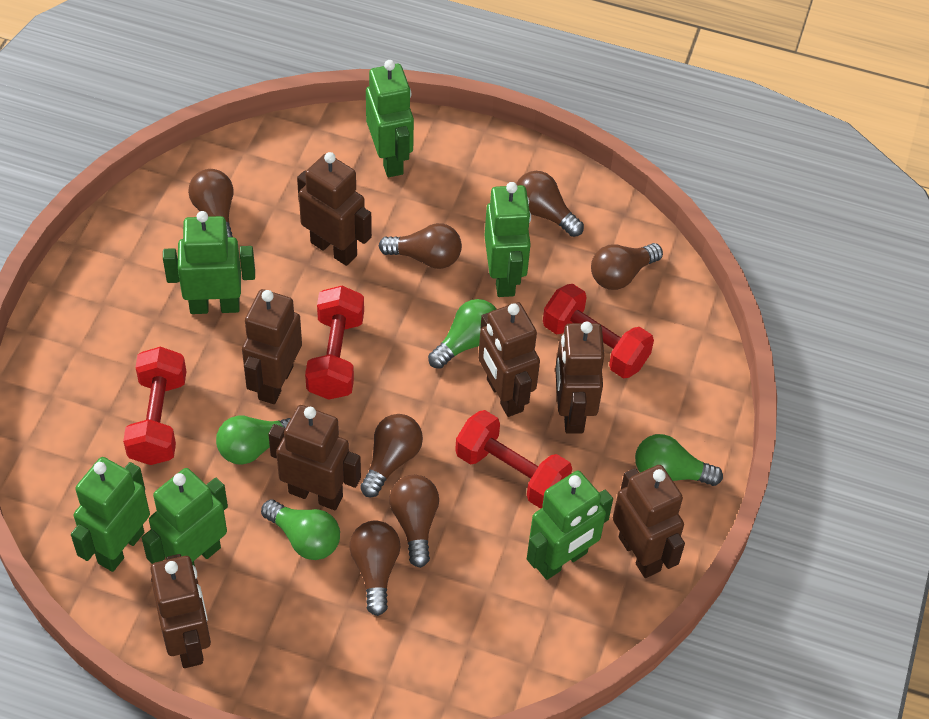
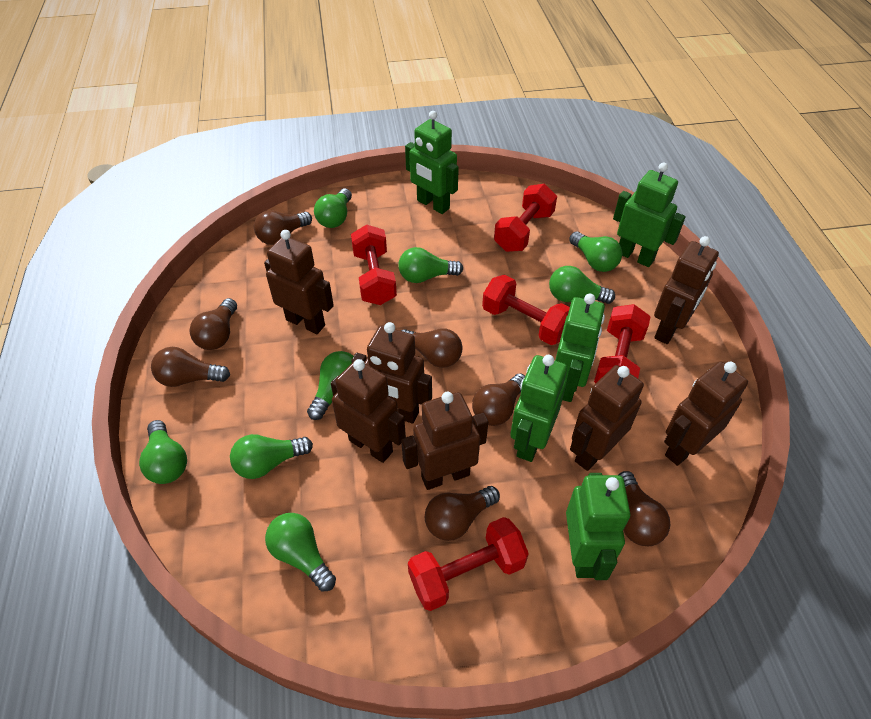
green light bulb: [216,416,291,465] [261,499,340,560] [428,299,496,369] [635,434,723,486] = 4 -> [139,420,187,484] [230,434,313,479] [265,513,336,591] [307,351,354,420] [314,188,352,228] [398,247,463,283] [549,266,615,304] [569,231,622,272] = 8
green robot: [71,457,150,572] [142,468,228,566] [163,211,255,314] [366,60,414,177] [485,182,531,297] [527,471,613,580] = 6 -> [405,111,459,214] [510,355,567,462] [555,294,605,402] [566,473,630,580] [613,163,686,267] = 5
red dumbbell: [123,347,187,465] [305,286,364,400] [455,410,572,509] [543,284,654,378] = 4 -> [351,224,397,305] [408,517,529,611] [482,275,570,345] [494,184,557,252] [594,304,651,383] = 5

